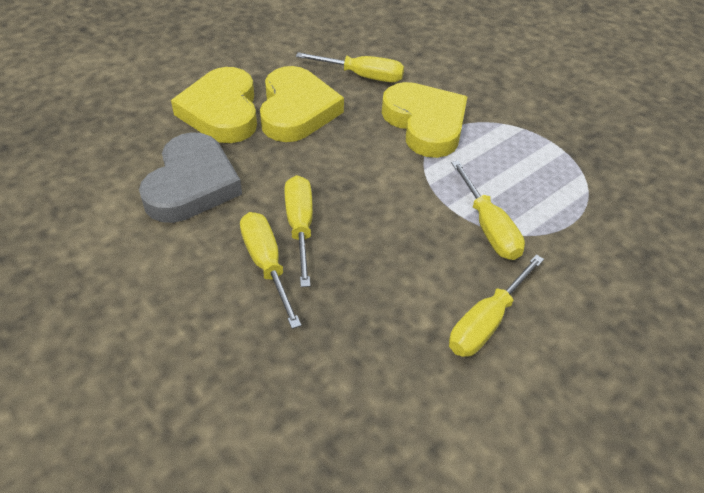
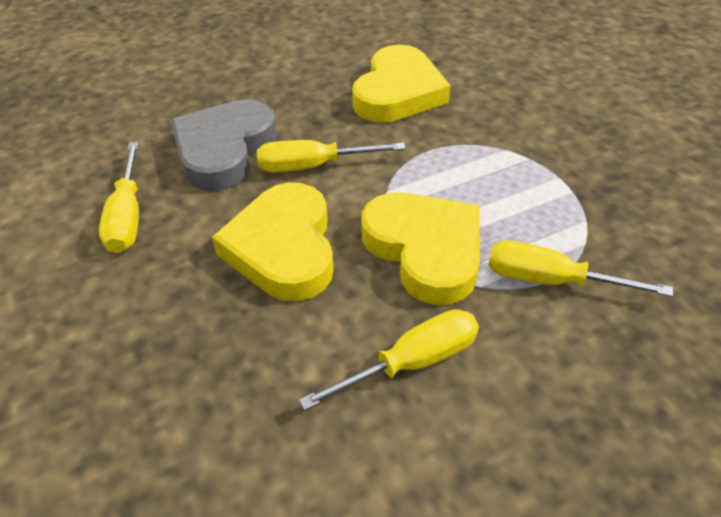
yellow screwdriver: [240,212,301,329] [285,175,313,287] [296,52,404,82] [449,254,544,357] [451,160,525,260] = 5 -> [99,142,139,253] [257,140,405,172] [299,309,479,411] [488,241,673,297] = 4

